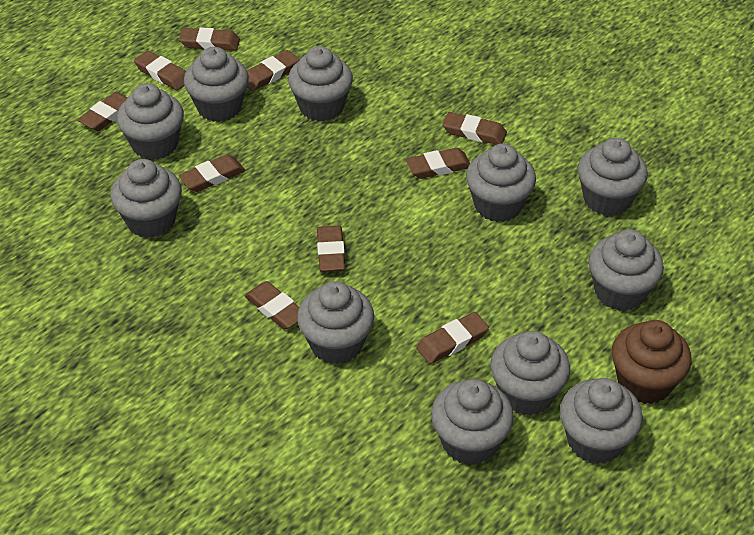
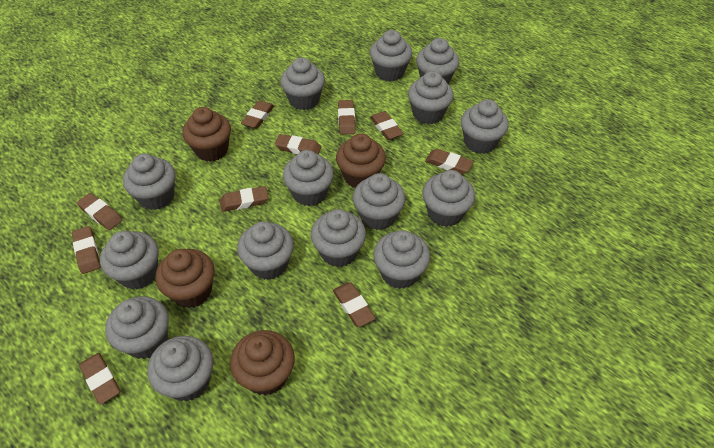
brown cupcake: [612,320,692,404] = 1 -> [155,249,215,308] [182,107,231,162] [230,330,295,395] [336,134,386,188] = 4
grey cupcake: [111,159,182,238] [117,83,184,160] [184,47,249,122] [288,46,353,122] [297,281,374,365] [431,379,514,465] [466,144,536,222] [490,331,570,416] [560,378,643,464] [578,138,648,216] [589,230,664,311] = 11 -> [100,231,159,289] [105,296,169,359] [123,154,176,210] [147,336,213,402] [237,221,294,280] [280,57,325,110] [283,150,334,206] [311,209,366,267] [353,173,405,230] [370,30,412,81] [373,230,430,289] [408,71,453,124] [416,38,459,84] [422,170,475,227] [461,99,509,154] = 15

